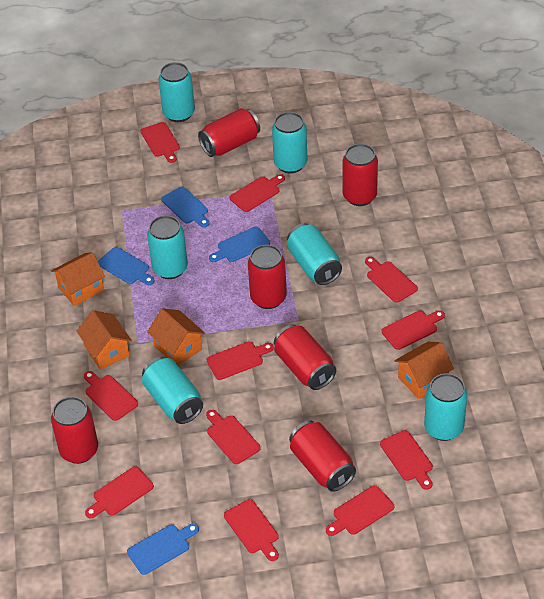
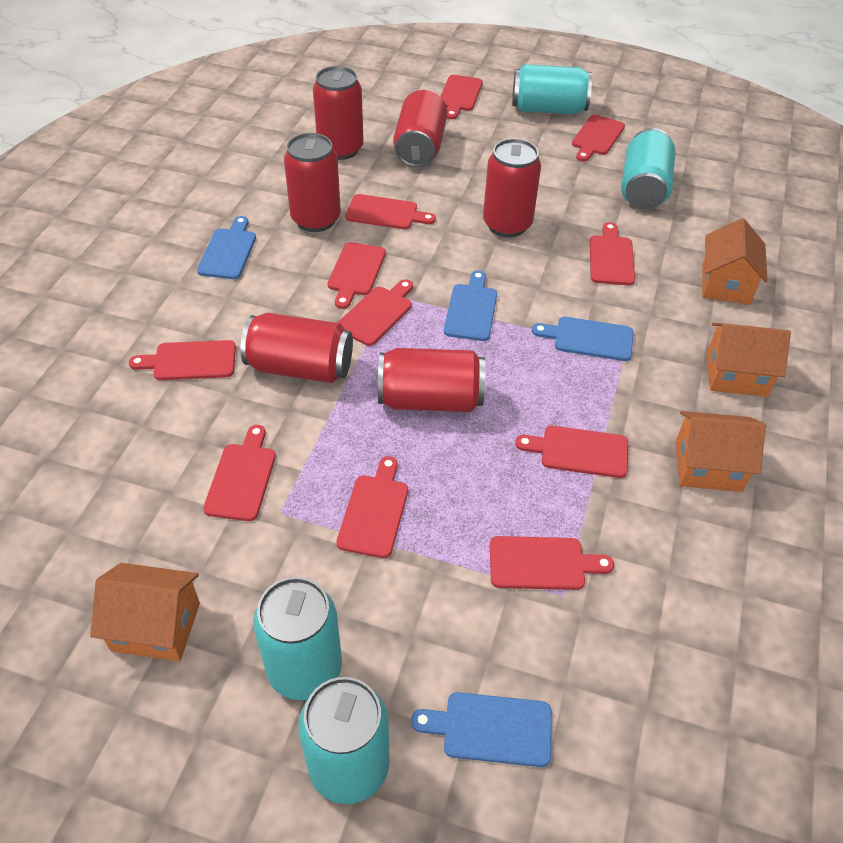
turquoise can: [142,357,203,424] [147,216,188,279] [159,62,195,122] [272,112,307,173] [287,223,342,285] [424,373,467,441] = 6 -> [253,577,342,700] [299,677,390,804] [512,64,592,114] [621,128,675,209] = 4

